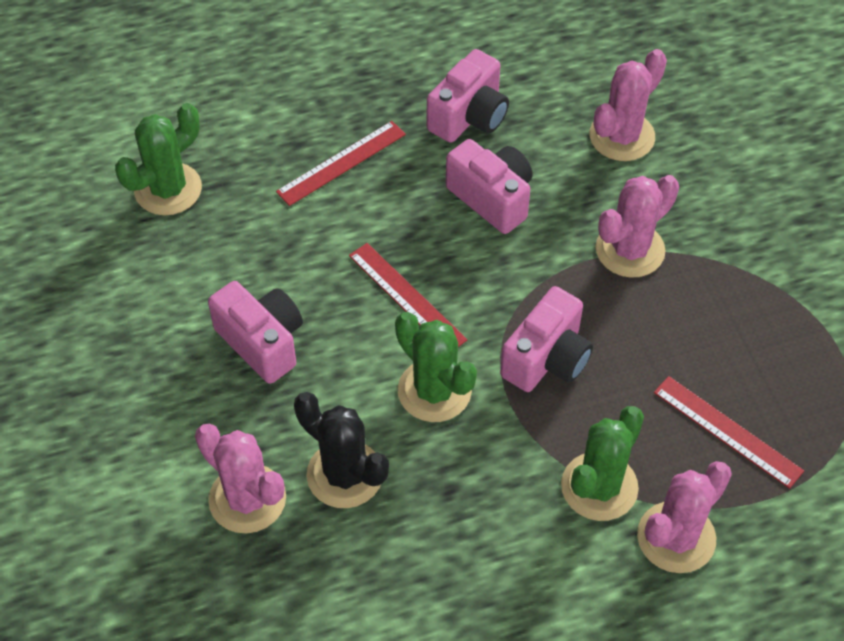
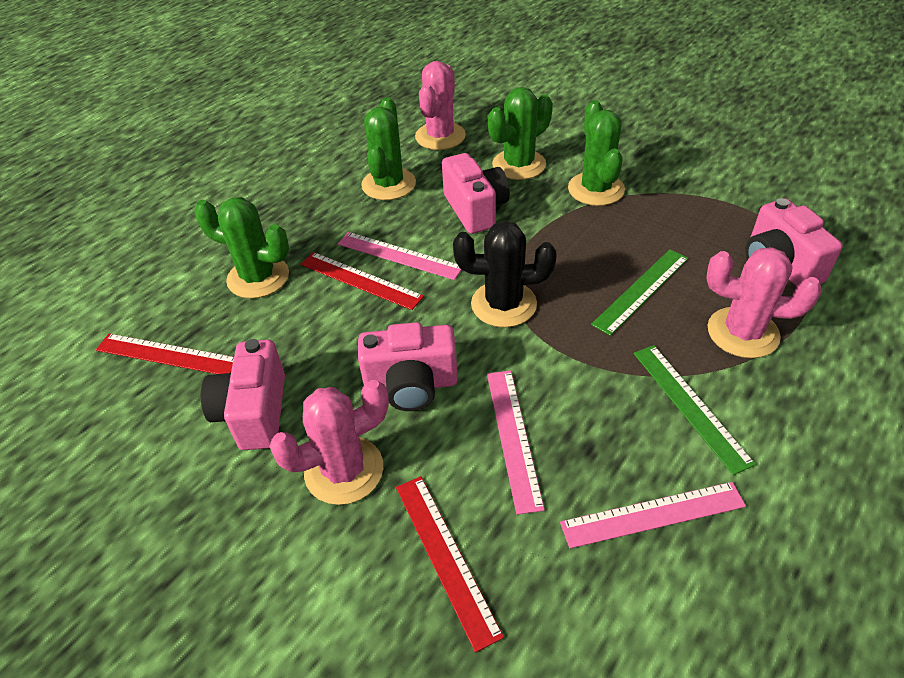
green cactus: [115,103,202,215] [395,312,477,422] [561,406,644,521] = 3 -> [195,197,289,299] [361,97,416,200] [488,87,553,180] [568,100,625,206] = 4
green ruler: none = 0 -> [591,249,689,336] [634,345,756,475] = 2
pink cactus: [195,424,286,533] [589,49,667,161] [596,175,679,278] [637,461,732,573] = 4 -> [269,380,389,505] [415,61,466,150] [707,247,822,358] = 3
pink ruler: none = 0 -> [338,232,462,280] [487,370,545,515] [560,482,746,548] = 3

